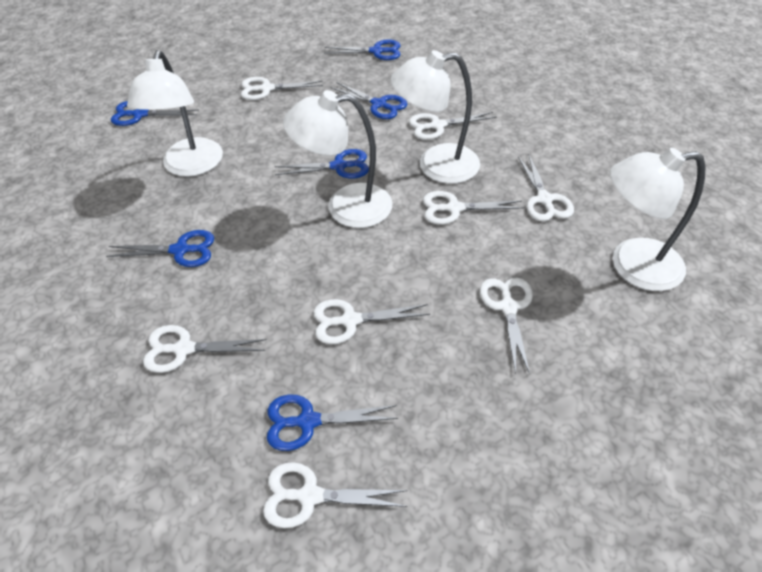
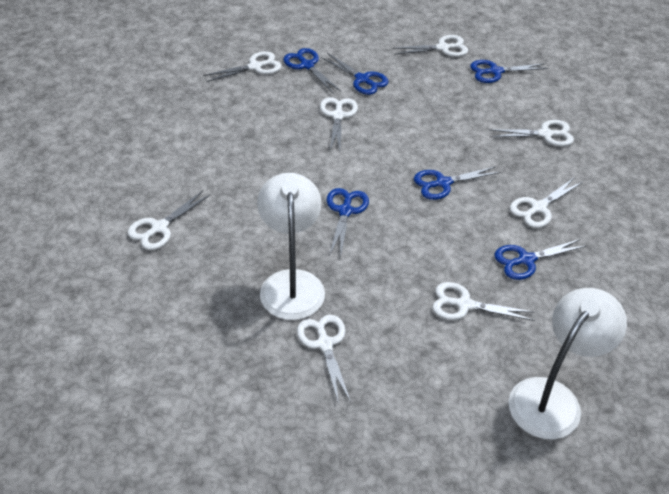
white lamp: [127,50,223,177] [283,90,393,228] [391,50,480,184] [610,148,705,291] = 4 -> [257,173,325,320] [509,288,627,440] = 2

